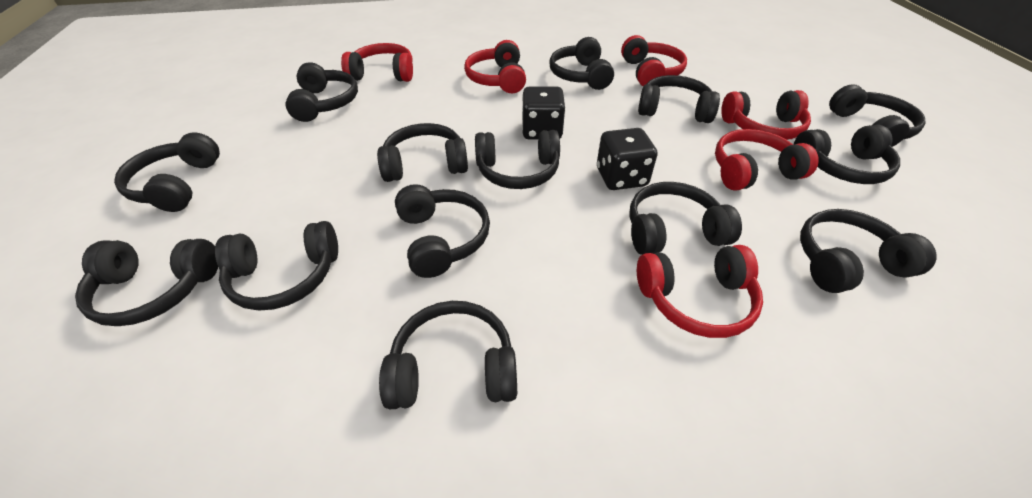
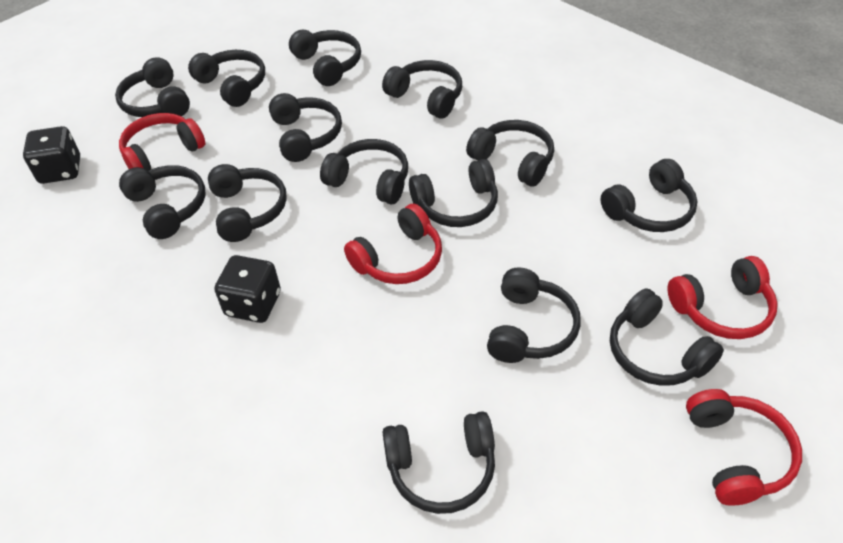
red headphones: [341,43,413,82] [464,40,526,93] [621,35,687,86] [637,245,763,338] [715,129,819,191] [721,90,811,140] = 6 -> [119,113,205,171] [344,204,442,284] [668,256,778,339] [686,389,802,506] = 4

